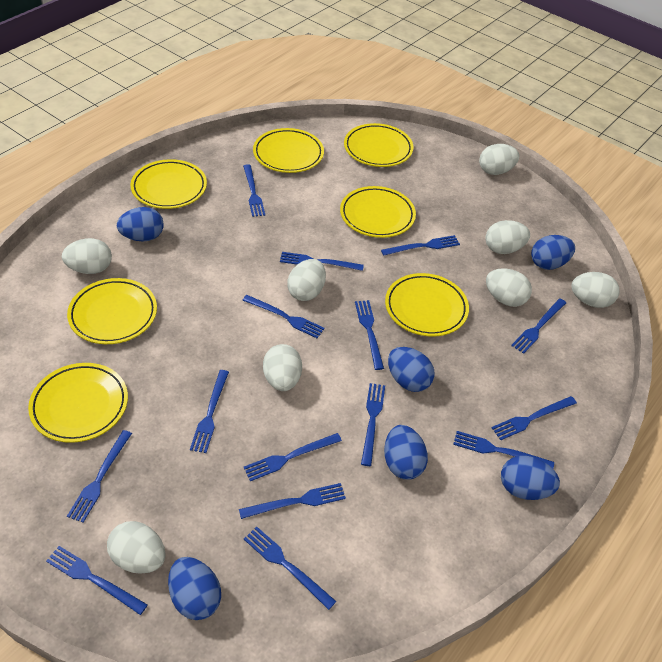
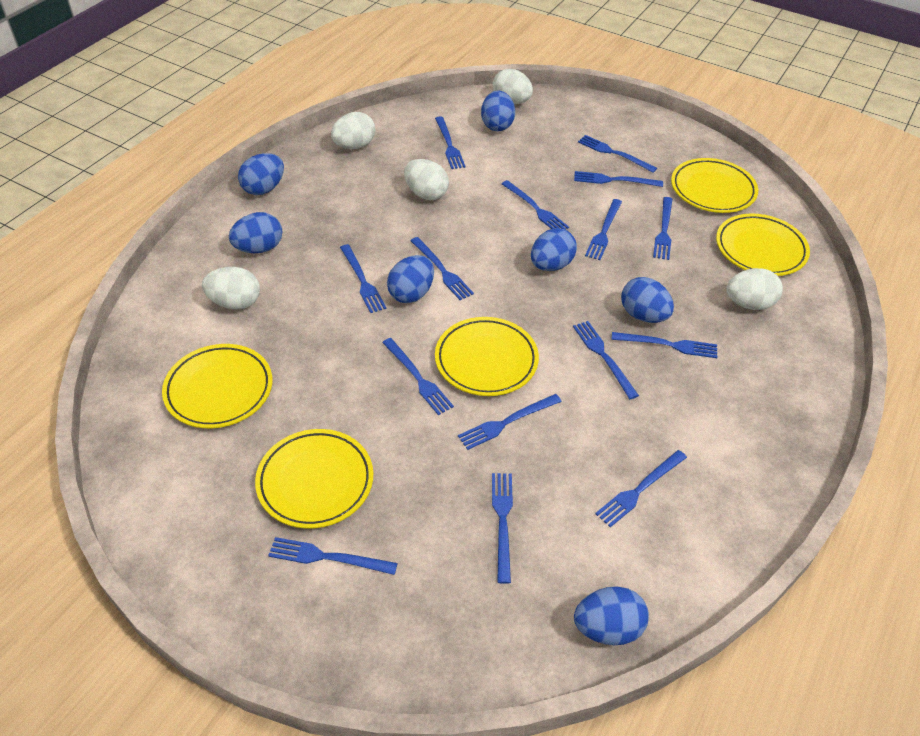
blue egg: [117,207,164,242] [168,557,221,620] [384,425,428,480] [388,347,434,392] [501,456,560,500] [531,235,575,270] = 6 -> [229,212,282,253] [238,153,284,195] [387,255,434,303] [481,90,515,131] [531,228,577,271] [574,586,649,645] [621,277,674,323] = 7
white egg: [62,238,112,274] [107,521,166,574] [263,344,302,391] [287,259,326,301] [479,144,519,175] [485,220,530,254] [486,268,532,307] [571,272,619,308] = 8 -> [202,267,260,310] [331,112,375,149] [404,159,449,200] [492,69,533,104] [726,268,783,310] = 5
yellow plate: [28,363,128,443] [67,278,157,344] [130,159,207,209] [253,128,324,173] [340,186,416,238] [344,123,413,167] [385,273,469,337] = 7 -> [162,344,272,429] [255,429,373,529] [435,317,539,396] [671,158,758,213] [716,214,810,276] = 5

